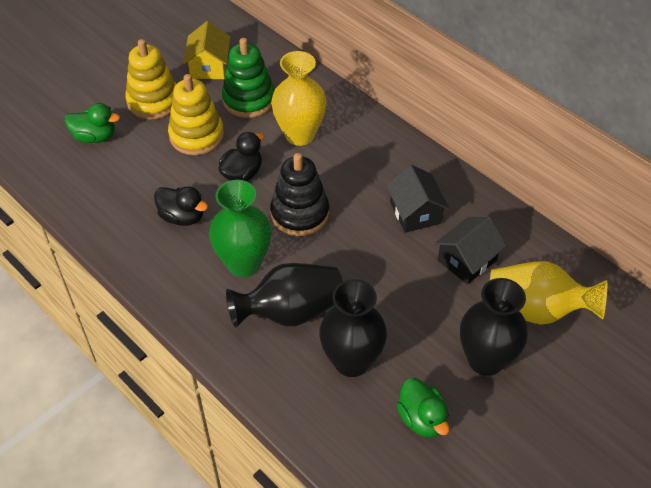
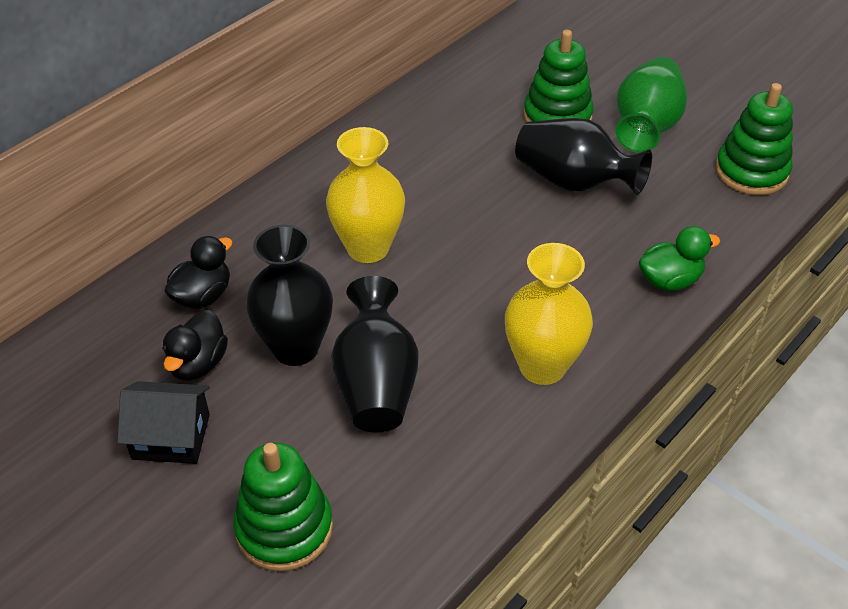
black house: [386,165,449,233] [434,217,506,284] = 2 -> [117,381,210,464] = 1
black stacking toy: [270,153,329,236] = 1 -> none = 0
green duck: [65,103,120,143] [397,378,450,438] = 2 -> [639,226,720,291] = 1
green stacking toy: [222,38,275,118] = 1 -> [233,442,333,571] [523,30,594,122] [715,83,793,195] = 3
yellow house: [183,21,230,79] = 1 -> none = 0
yellow stacking toy: [125,39,176,119] [168,74,224,155] = 2 -> none = 0

